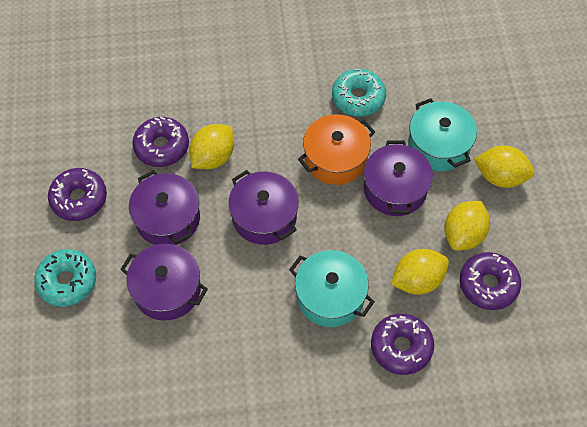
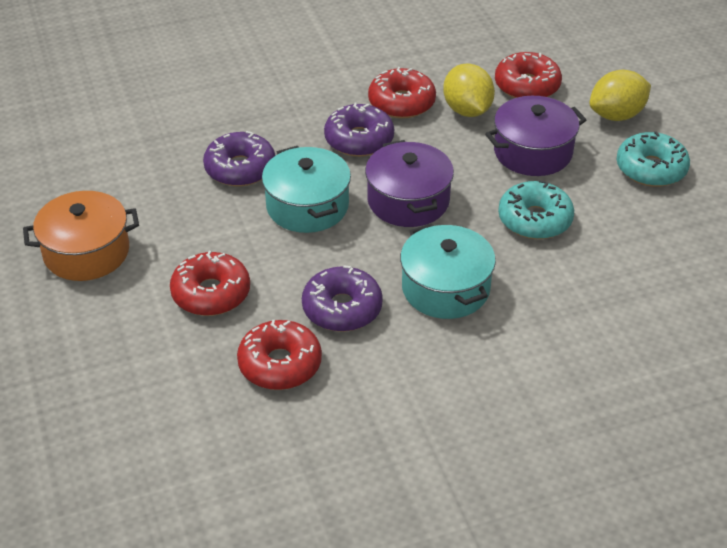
purple donut: [48,168,107,221] [132,117,189,167] [371,314,434,375] [460,252,521,310] = 4 -> [203,131,276,186] [302,265,383,332] [324,103,394,157] = 3
purple pot: [121,244,208,321] [129,170,200,245] [228,170,299,245] [364,140,433,216] = 4 -> [365,140,454,227] [485,96,586,176] = 2
red donut: none = 0 -> [170,251,250,316] [237,320,322,390] [368,67,436,119] [495,52,562,98] = 4
yellow lemon: [189,124,234,169] [391,249,449,295] [444,201,490,251] [474,146,534,188] = 4 -> [443,63,495,117] [590,70,651,121] = 2

